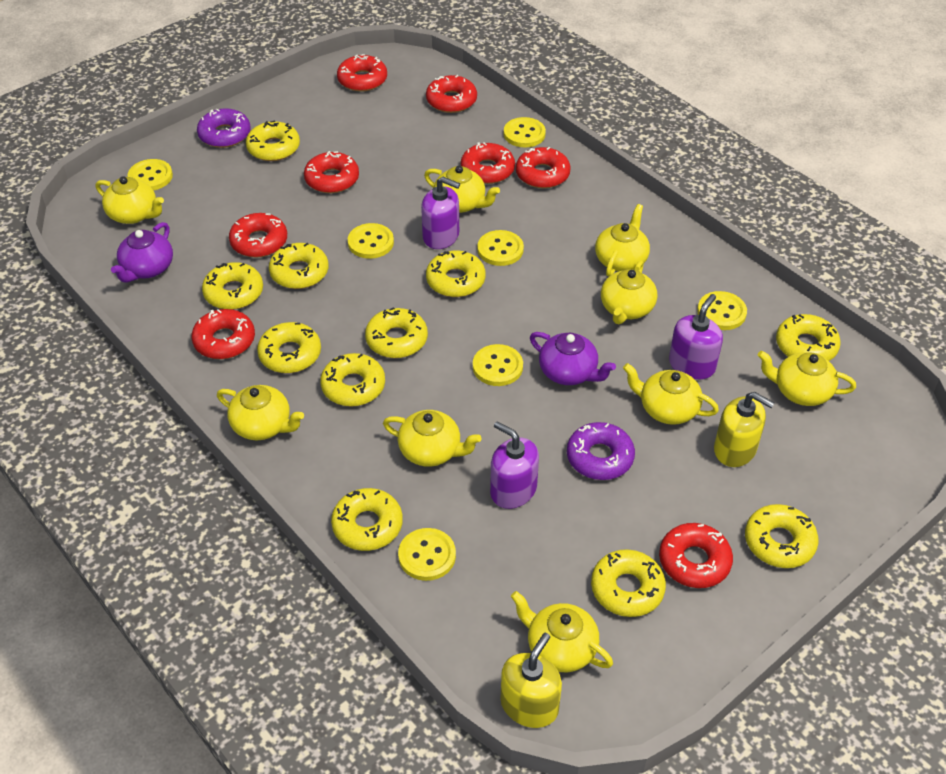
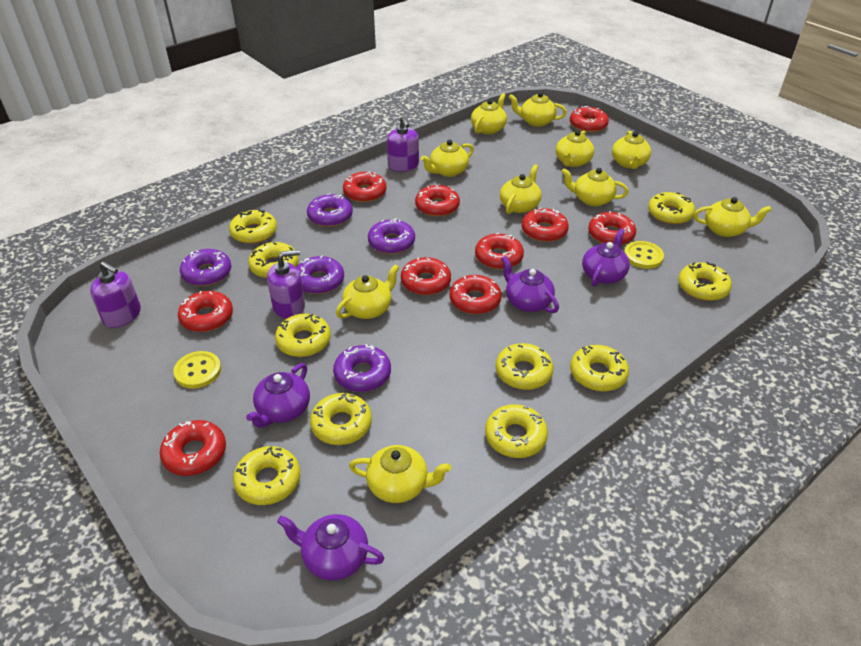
purple donut: [197,108,251,148] [567,422,635,480] = 2 -> [180,249,231,286] [296,255,344,294] [307,193,353,227] [333,344,391,392] [368,218,415,254] = 5
purple teapot: [111,222,173,283] [530,332,616,385] = 2 -> [246,363,310,428] [277,514,384,580] [501,256,559,313] [582,229,630,286] = 4
red donut: [191,309,255,359] [229,213,287,258] [304,151,359,193] [337,54,387,92] [426,75,477,113] [461,142,515,184] [516,147,571,188] [659,523,733,588] = 8 -> [160,420,226,476] [178,291,233,332] [343,171,387,202] [401,257,451,295] [415,185,460,217] [450,275,502,314] [475,233,524,269] [522,208,569,242] [570,106,609,132] [588,211,636,245] = 10
yellow button: [127,159,173,191] [348,223,394,259] [398,528,456,581] [473,344,523,386] [477,230,524,266] [504,117,546,148] [697,291,747,330] = 7 -> [173,351,221,389] [624,241,664,269] = 2
yellow donut: [202,262,263,310] [246,120,300,161] [257,322,321,373] [269,243,328,289] [320,353,385,407] [331,488,403,551] [365,307,428,358] [426,251,485,297] [591,549,666,617] [745,504,819,568] [776,314,841,361] = 11 -> [229,209,277,244] [233,446,300,505] [248,242,299,278] [275,314,331,357] [310,393,372,445] [485,404,548,458] [496,343,554,390] [570,345,629,392] [648,192,695,224] [678,262,732,301] = 10
yellow soap dispenser: [500,633,562,728] [714,392,774,467] = 2 -> none = 0
yellow teapot: [96,176,164,224] [217,385,304,440] [383,410,481,467] [424,166,500,213] [511,591,613,672] [595,204,650,276] [601,260,657,324] [623,363,719,425] [757,351,856,406] = 9 -> [336,264,400,319] [349,445,451,503] [421,140,474,177] [471,93,507,134] [500,164,541,214] [509,92,567,127] [556,130,594,167] [561,168,629,206] [612,131,651,169] [694,197,771,237] = 10

